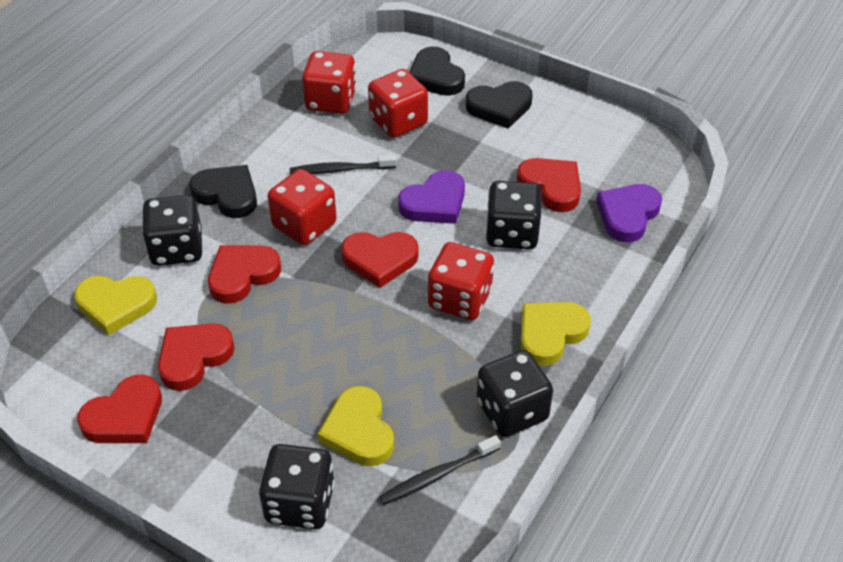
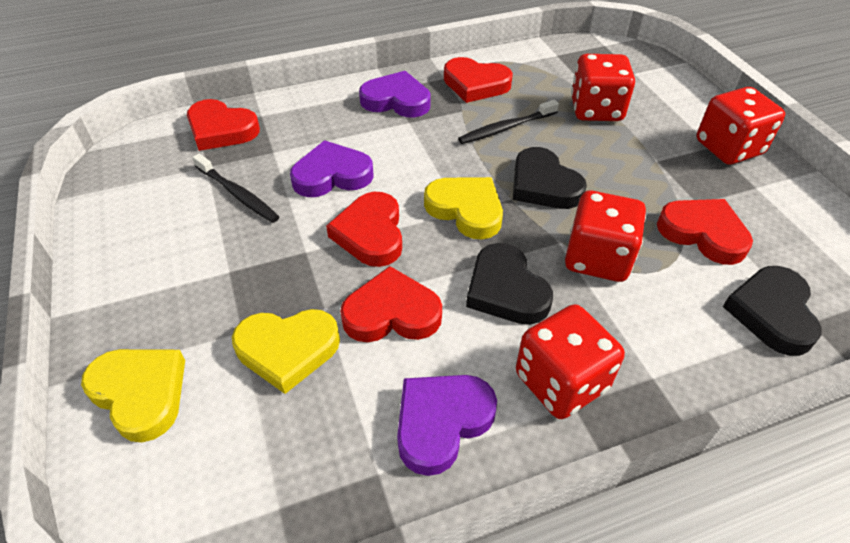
black dice: [142,195,202,266] [259,444,335,529] [477,350,553,437] [486,181,542,249] = 4 -> none = 0
purple heart: [398,170,465,224] [596,184,662,242] = 2 -> [290,140,374,197] [359,71,431,117] [397,375,497,476] = 3

